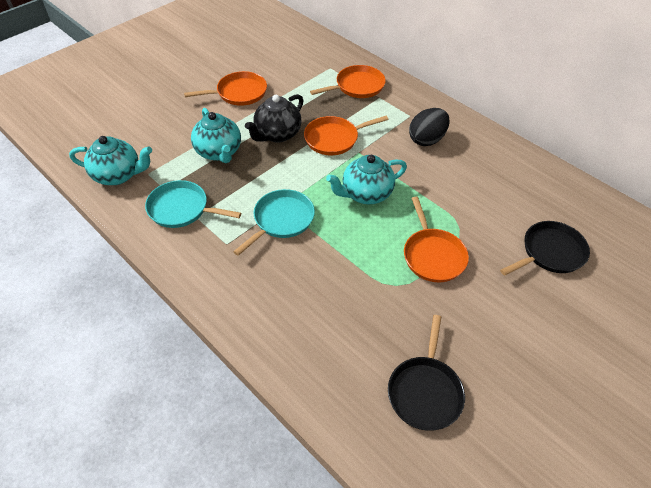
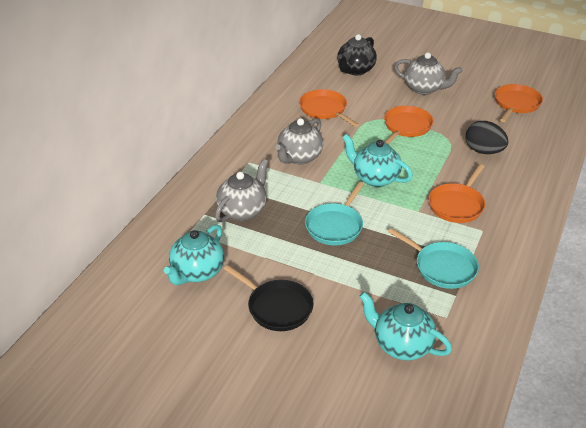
black pan: [388,315,465,431] [500,221,590,276] = 2 -> [224,265,313,331] = 1
grey teapot: none = 0 -> [215,159,268,222] [275,118,323,164] [394,52,462,95] = 3

